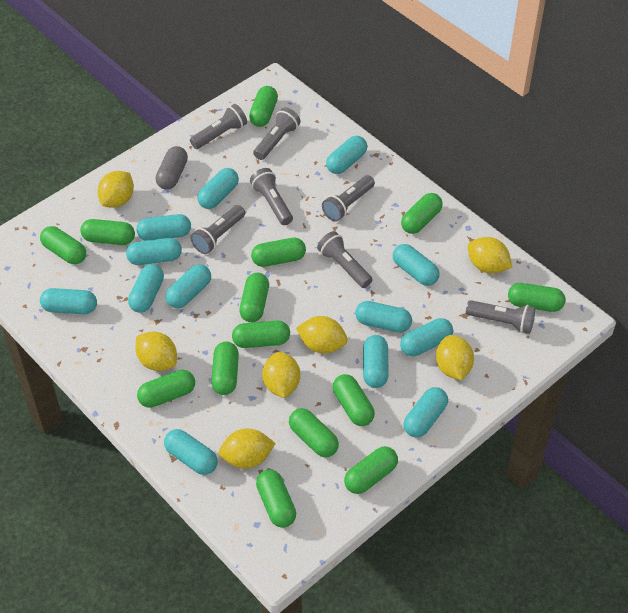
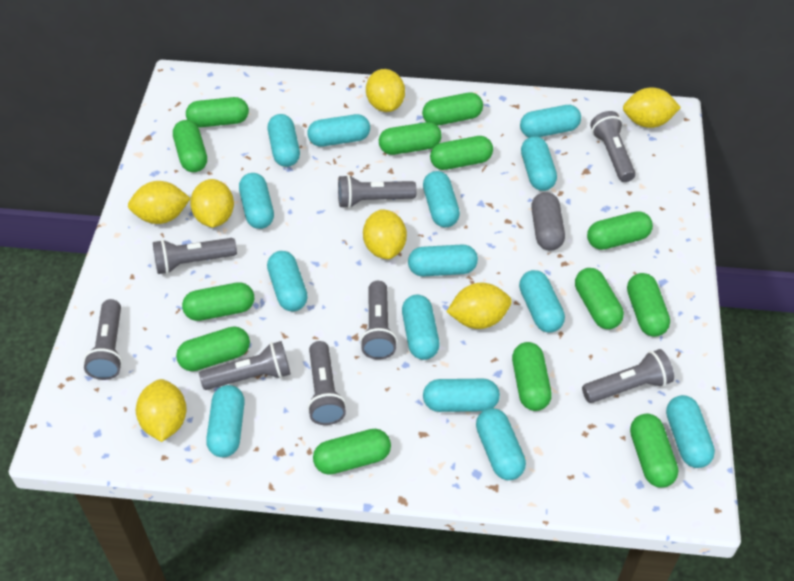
green capsule: [40,226,86,264] [80,219,135,245] [137,370,195,408] [211,342,239,395] [232,321,290,348] [239,273,269,322] [249,86,278,127] [251,238,306,267] [256,470,296,528] [289,408,339,457] [333,374,375,426] [344,446,398,494] [401,193,443,234] [508,283,565,312] = 14 -> [173,120,207,172] [176,326,250,371] [182,282,254,321] [186,97,249,127] [313,429,391,475] [379,122,442,155] [422,92,483,126] [430,136,493,170] [512,342,552,411] [575,268,624,329] [587,211,653,250] [627,273,670,337] [630,414,678,488] = 13
grey flashlight: [190,104,247,149] [190,205,245,254] [250,168,293,225] [253,107,301,160] [317,231,373,288] [322,175,375,222] [466,300,536,334] = 7 -> [83,299,123,380] [153,238,237,274] [199,341,290,390] [307,341,346,425] [338,175,417,208] [360,281,397,360] [582,349,674,403] [590,111,636,182] = 8
turquoise capsule: [40,288,97,314] [126,238,182,265] [128,264,164,313] [136,214,191,241] [164,429,218,475] [166,264,211,308] [197,168,239,209] [326,136,367,174] [355,301,412,333] [363,335,389,388] [393,244,440,286] [400,318,453,357] [404,387,448,437] = 13 -> [206,385,245,457] [239,173,274,229] [267,251,308,311] [268,114,300,167] [307,114,370,147] [402,295,440,360] [408,244,478,276] [423,171,460,227] [423,379,500,412] [476,408,526,480] [519,270,565,333] [520,105,581,137] [521,136,557,191] [666,395,715,468] = 14

